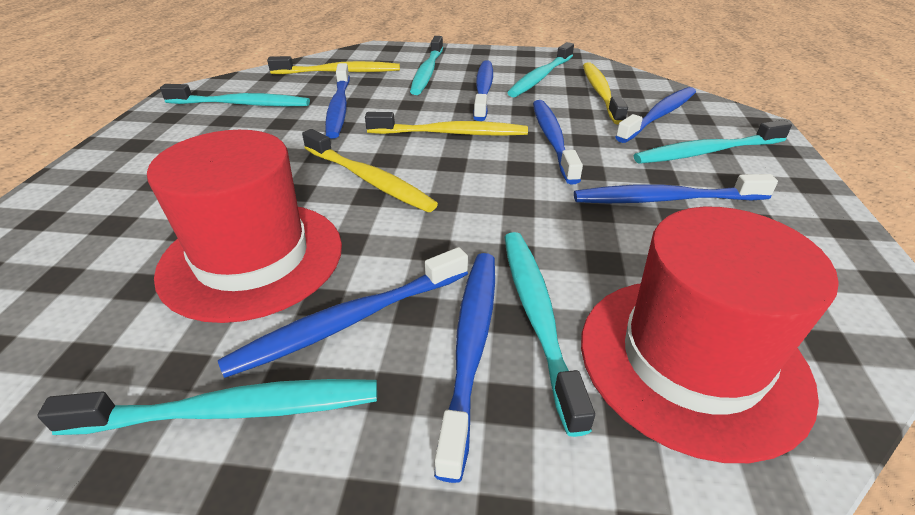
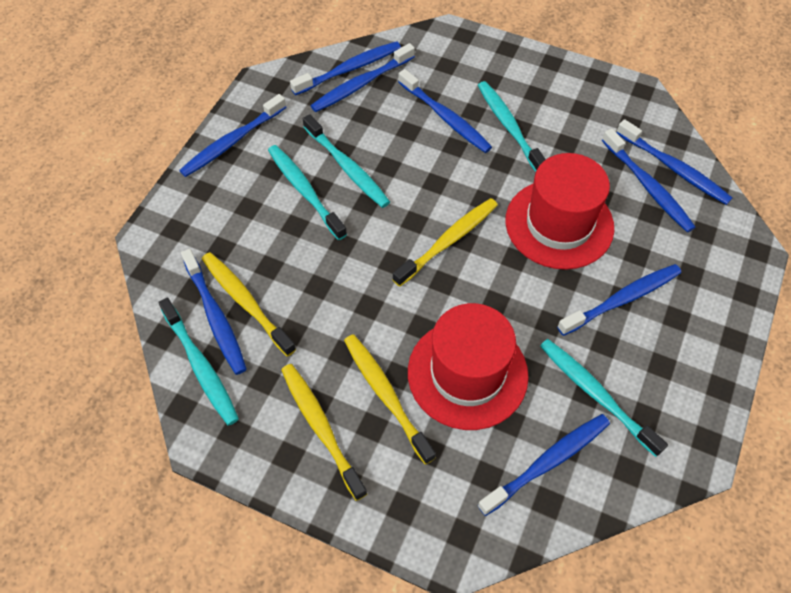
blue toothbrush: [218,247,468,378] [325,63,350,139] [434,253,495,483] [473,61,493,121] [533,100,583,184] [574,174,778,203] [616,87,696,143] = 7 -> [179,94,286,177] [181,249,247,375] [290,41,401,95] [311,43,415,112] [398,69,492,153] [478,414,610,516] [557,264,681,336] [602,129,695,232] [616,119,732,205] = 9
turquoise toothbrush: [37,379,377,435] [160,84,310,106] [410,36,443,95] [504,232,595,437] [507,42,574,97] [634,120,792,164] = 6 -> [158,297,239,426] [268,145,347,240] [303,114,390,208] [478,81,546,172] [540,339,668,457] = 5

